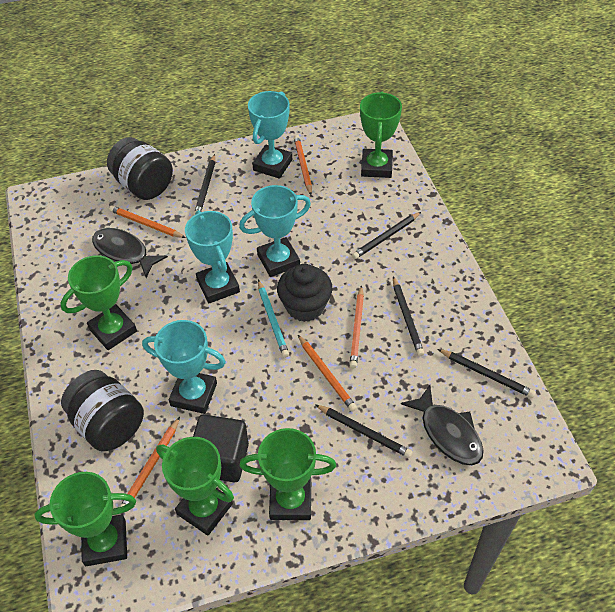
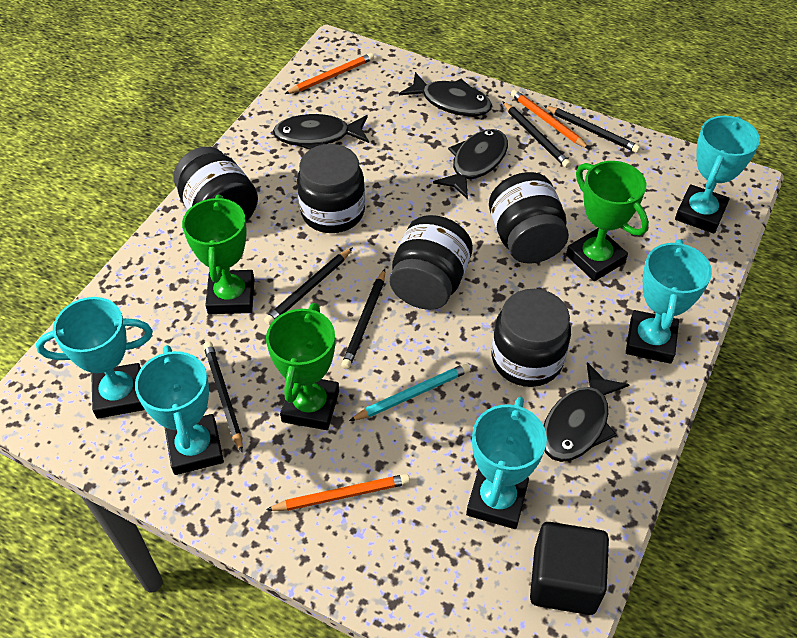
black cupcake: [277,264,333,322] = 1 -> none = 0
black fish: [92,228,168,278] [401,385,484,465] = 2 -> [273,114,369,150] [399,72,492,116] [433,129,508,200] [544,362,630,462] = 4
black jar: [61,370,144,451] [107,137,173,200] = 2 -> [173,146,258,222] [297,144,365,233] [390,215,473,310] [489,172,569,263] [492,289,571,387] = 5
green trophy: [34,472,136,566] [60,255,137,350] [156,437,234,535] [240,428,336,520] [360,91,402,178] = 5 -> [182,194,255,314] [266,303,339,430] [566,161,649,281] = 3
orange pencil: [109,205,186,238] [120,417,180,513] [294,135,312,195] [298,335,357,412] [350,285,364,368] = 5 -> [266,474,410,511] [285,53,374,94] [511,89,590,149] = 3
turquoise trophy: [142,320,226,414] [185,210,240,303] [239,185,311,277] [248,91,292,179] = 4 -> [36,297,153,418] [135,345,224,475] [466,397,547,529] [626,239,712,364] [675,116,760,234] = 5

